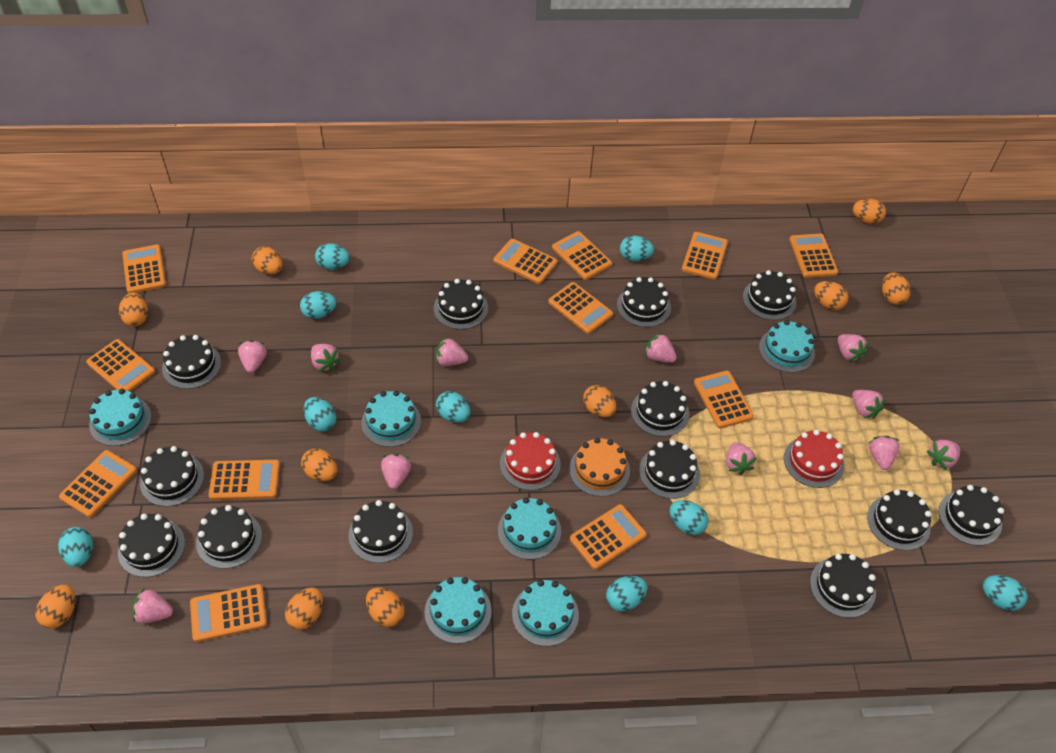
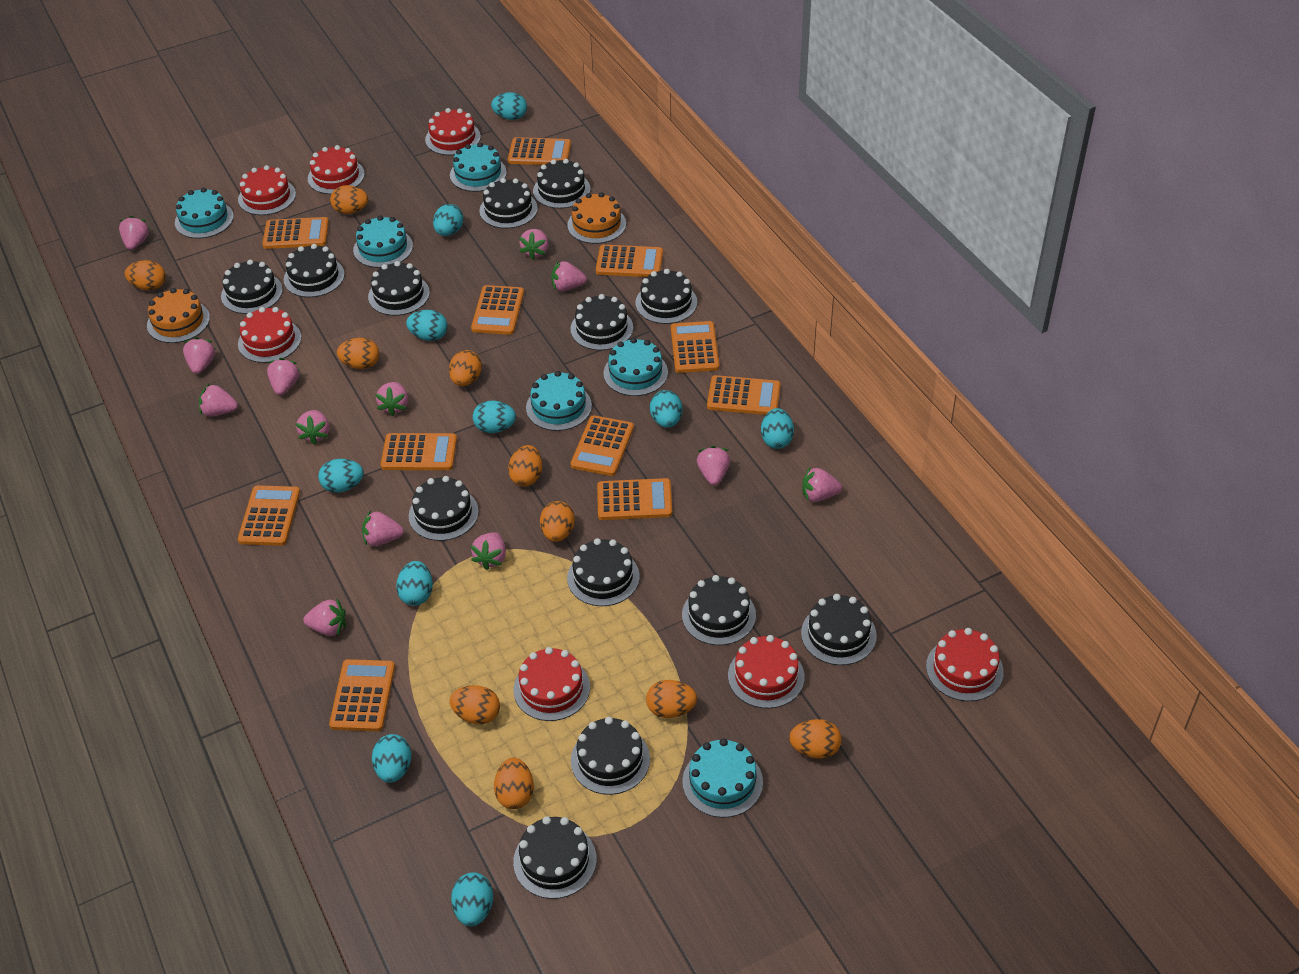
orange cake: [569,438,630,497] = 1 -> [147,288,210,343] [567,192,626,244] = 2
orange calculator: [59,450,137,518] [86,339,155,391] [122,245,166,293] [190,584,267,642] [209,460,280,500] [493,239,557,284] [548,282,613,334] [552,231,612,280] [569,504,647,570] [682,232,728,280] [694,371,754,428] [789,234,838,278] = 12 -> [238,485,300,546] [262,217,329,249] [329,659,395,731] [381,433,457,470] [471,285,524,335] [508,137,571,165] [571,415,634,476] [596,245,663,277] [597,478,672,520] [671,321,719,373] [707,375,781,415] = 11
pink strawberry: [132,588,173,623] [238,340,267,373] [311,344,341,372] [381,453,411,489] [436,337,468,366] [644,332,677,363] [726,442,757,475] [838,334,869,362] [852,390,885,418] [869,436,900,470] [927,440,960,470] = 11 -> [119,216,150,250] [183,337,216,374] [199,383,238,416] [267,358,301,395] [295,410,329,445] [303,599,346,636] [362,510,404,546] [375,382,408,416] [471,532,506,570] [519,229,549,260] [551,260,587,291] [697,446,730,485] [802,467,842,502] = 13
red cake: [500,432,561,490] [784,430,844,488] = 2 -> [238,165,296,215] [238,307,301,363] [308,145,365,194] [425,108,481,155] [514,647,590,721] [728,635,805,709] [926,628,1004,701] = 7
turquoise egg: [58,527,93,567] [300,291,337,319] [304,397,337,432] [315,243,350,270] [436,391,470,423] [606,576,647,612] [620,236,654,261] [670,500,709,535] [983,575,1027,611] = 9 -> [318,459,364,493] [372,734,412,783] [396,561,433,606] [406,310,448,341] [433,204,464,236] [451,872,493,926] [473,401,516,433] [491,92,527,120] [650,390,682,428] [761,408,794,449] = 10

